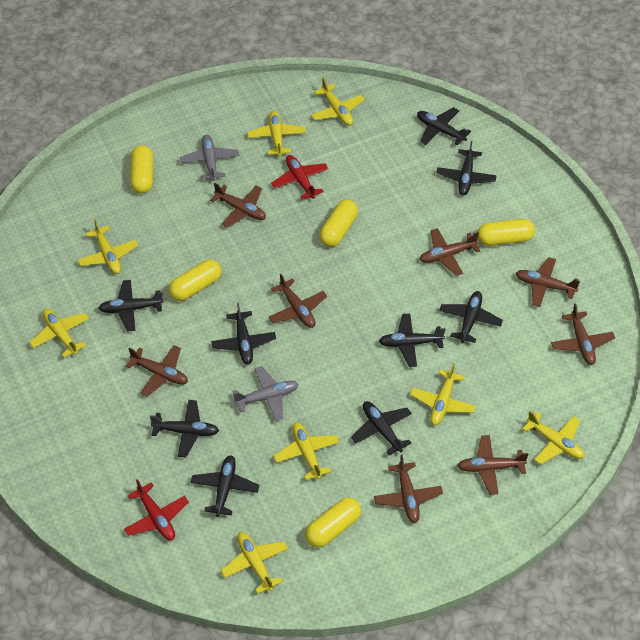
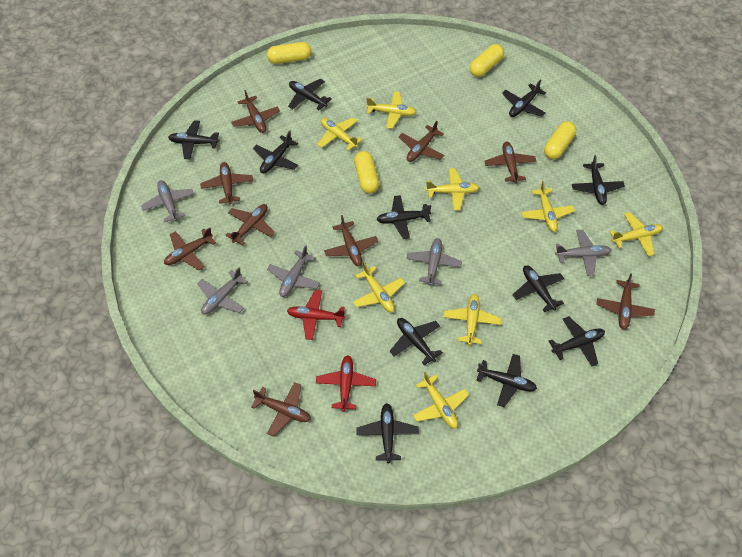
black plane: [99,280,164,332] [150,400,219,457] [190,455,259,517] [211,303,276,365] [351,401,412,455] [379,314,446,367] [417,107,471,146] [436,141,497,196] [439,291,503,343] = 9 -> [168,120,220,159] [253,131,298,173] [288,79,332,110] [356,403,419,463] [376,195,431,239] [389,318,443,365] [476,354,537,407] [502,79,546,117] [513,265,564,312] [549,316,605,366] [572,155,625,205] = 11
brown plane: [126,345,188,397] [210,183,266,228] [269,274,327,328] [374,454,443,523] [420,228,480,276] [457,435,528,495] [516,257,580,307] [551,303,615,365] = 8 -> [164,228,216,270] [200,162,253,204] [225,204,275,245] [231,90,280,133] [251,382,311,437] [324,215,378,266] [399,121,445,162] [485,142,536,183] [596,274,655,330] = 9
grey plane: [180,135,239,181] [233,366,298,421] = 2 -> [141,180,194,222] [197,267,248,315] [267,245,320,297] [406,238,462,286] [555,230,611,276] = 5
yellow capsule: [130,145,153,194] [169,259,221,301] [305,497,361,548] [320,200,358,247] [478,219,535,246] = 5 -> [267,42,312,64] [354,151,380,194] [469,44,504,77] [544,121,576,159] = 4

